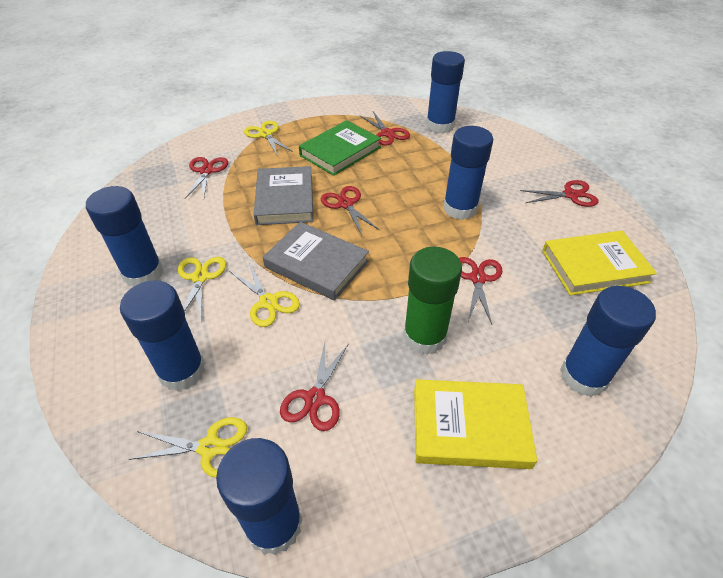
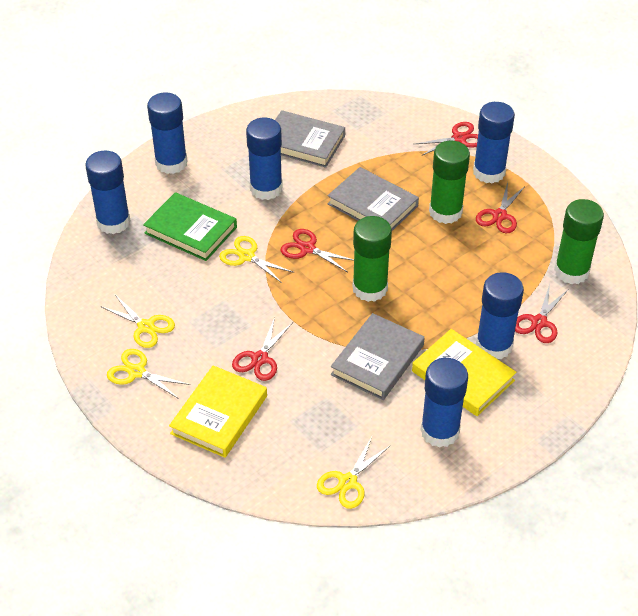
green glue stick: [403,247,462,355] = 1 -> [353,216,392,302] [429,141,470,224] [554,199,604,284] = 3
grey book: [254,166,313,225] [263,222,369,301] = 2 -> [275,110,345,168] [328,167,419,231] [331,313,424,400] = 3
red scissors: [185,157,228,199] [280,342,349,431] [321,186,379,235] [359,112,410,145] [459,257,502,325] [520,180,599,207] = 6 -> [232,317,293,381] [281,229,354,272] [415,122,478,156] [476,182,525,233] [515,284,569,343] = 5

